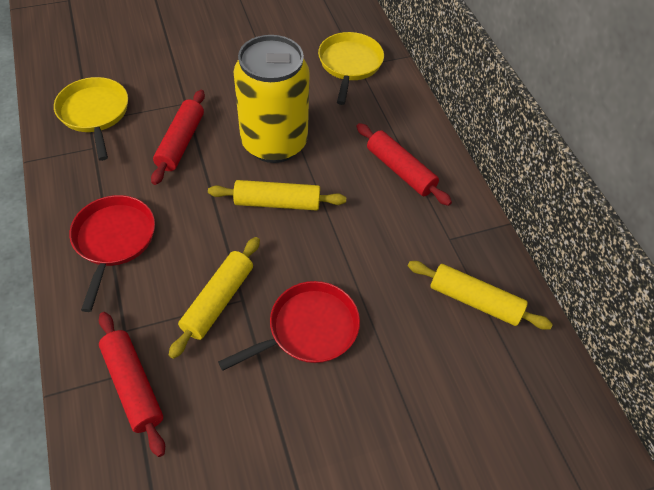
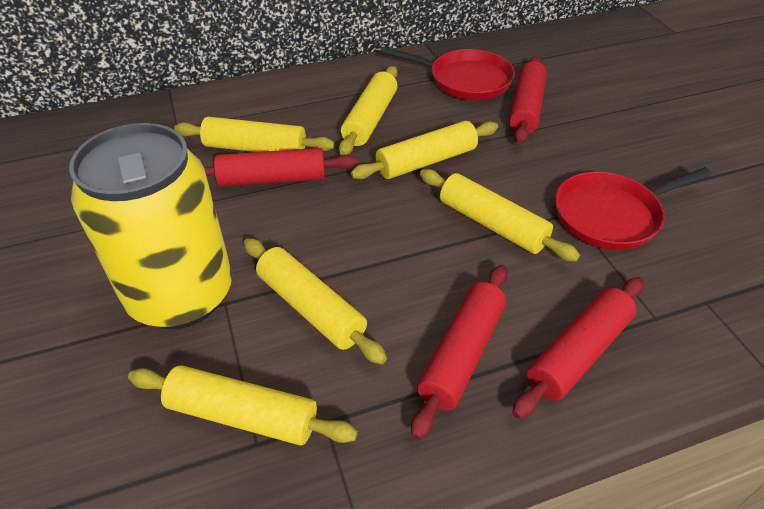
red rolling pin: [99,312,165,457] [151,90,205,185] [357,123,452,206] = 3 -> [204,148,358,187] [411,265,508,440] [509,56,547,144] [512,277,644,419] = 4
yellow pan: [54,77,128,161] [318,32,384,105] = 2 -> none = 0
yellow rolling pin: [168,237,260,359] [208,180,346,211] [408,261,553,330] = 3 -> [128,365,358,446] [174,117,334,152] [244,238,387,364] [339,66,398,156] [351,121,498,179] [420,169,580,261] = 6

